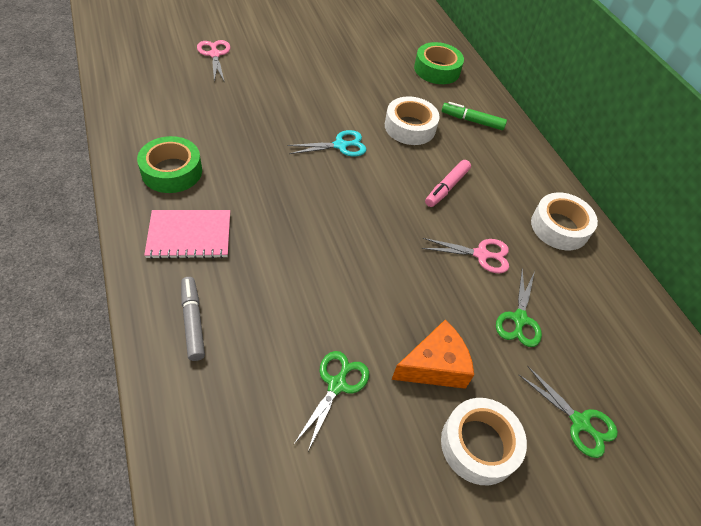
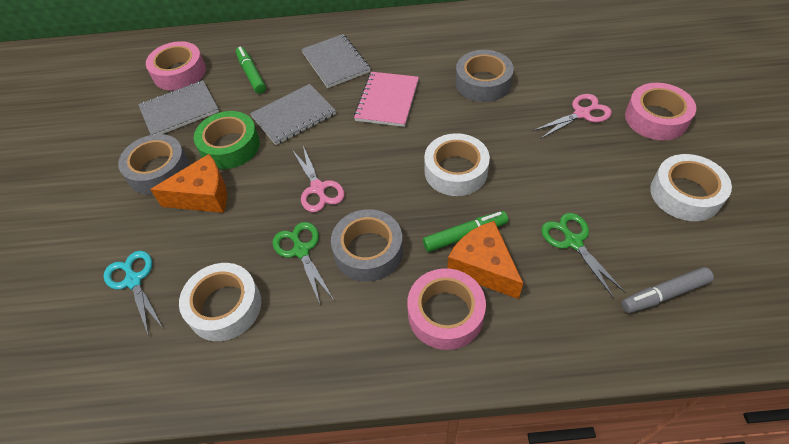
green marker: [442,102,507,130] = 1 -> [236,47,266,94] [423,211,508,252] = 2
green scissors: [294,351,369,451] [496,269,542,347] [519,366,618,458] = 3 -> [273,222,334,304] [541,213,625,298] = 2
green tape: [137,136,202,193] [414,42,464,84] = 2 -> [194,111,260,169] = 1
grey notebook: none = 0 -> [138,80,219,135] [250,84,336,145] [301,34,371,88] = 3
grey tape: none = 0 -> [118,134,189,195] [331,209,403,282] [455,50,514,102] = 3
orange cheese: [391,320,474,389] = 1 -> [150,154,227,213] [447,221,523,299] = 2
pink marker: [425,160,471,207] = 1 -> none = 0
pink tape: none = 0 -> [146,41,206,91] [407,269,486,350] [625,83,696,140] = 3

